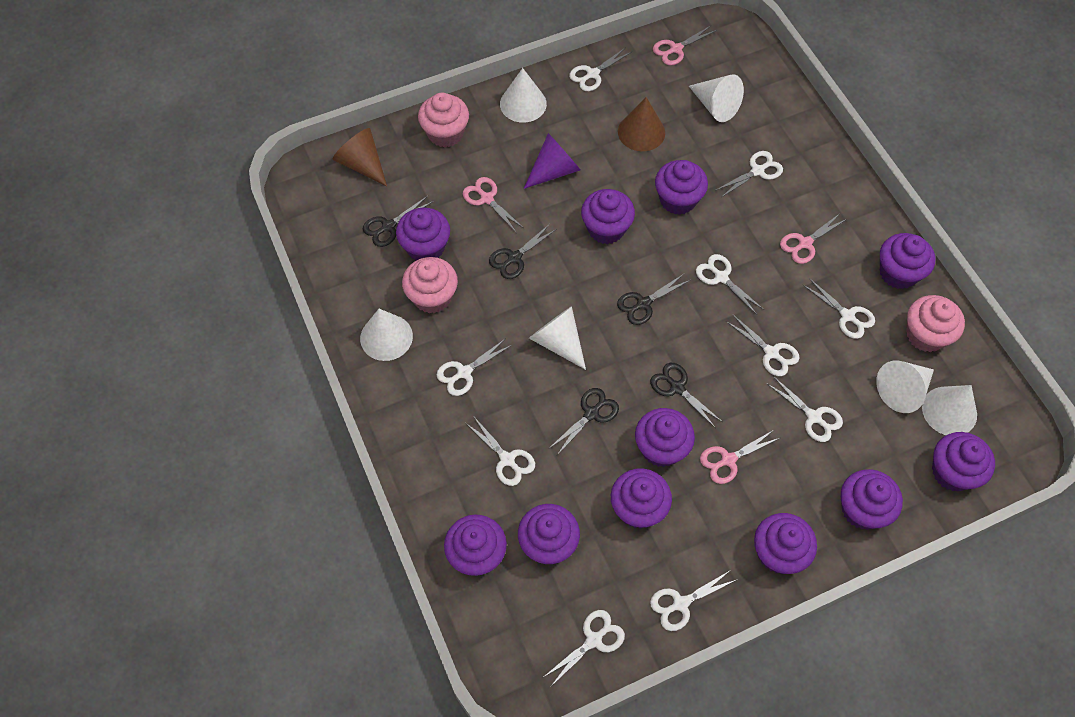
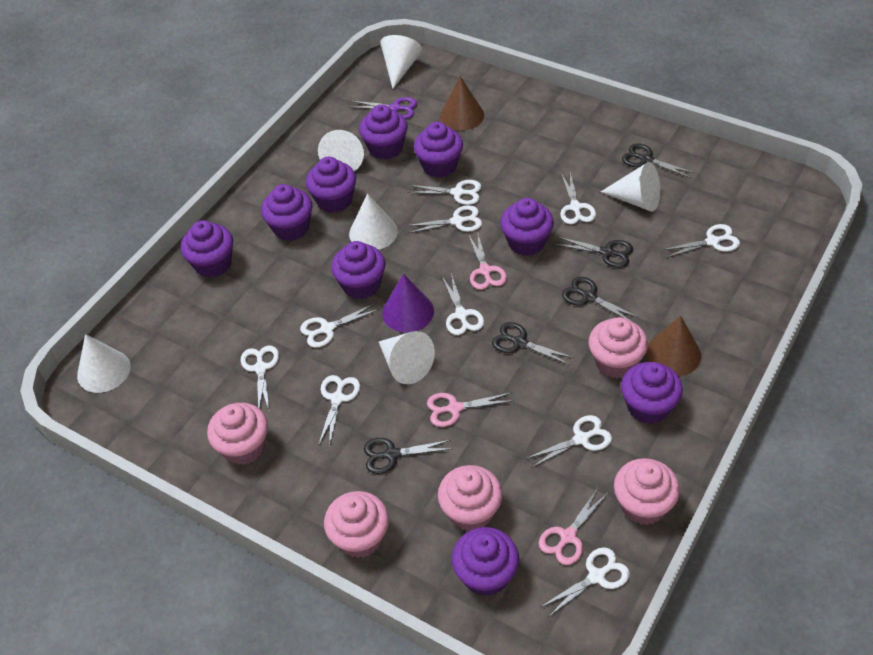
pink cupcake: [402,257,458,313] [418,93,469,148] [906,295,965,352] = 3 -> [207,403,268,465] [324,491,389,558] [438,465,502,531] [588,317,648,378] [614,458,680,525] = 5
pink scissors: [463,177,524,233] [653,26,717,65] [700,429,780,484] [780,214,847,264] = 4 -> [427,393,512,427] [468,231,507,290] [539,488,608,565] = 3
purple cupcake: [396,208,450,261] [444,515,507,576] [518,504,580,565] [581,189,635,244] [611,468,672,529] [635,408,695,467] [655,160,708,215] [754,513,817,574] [841,469,903,530] [880,233,935,289] [932,432,995,491] = 11 -> [181,220,233,278] [261,184,313,241] [306,157,356,213] [331,241,385,299] [359,104,408,160] [414,122,463,178] [452,527,519,596] [500,198,554,256] [621,362,683,424] = 9
purple scissors: none = 0 -> [349,97,417,119] = 1

